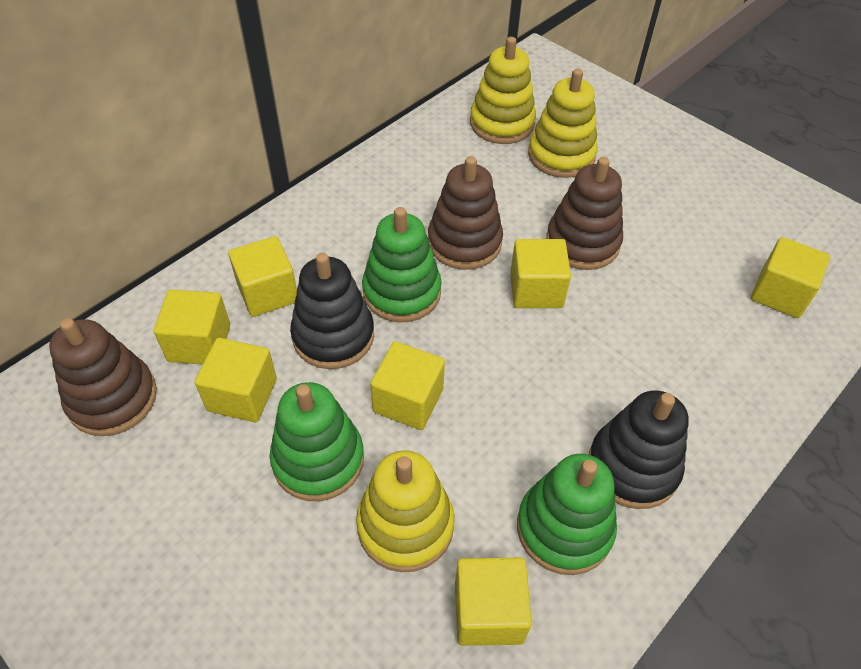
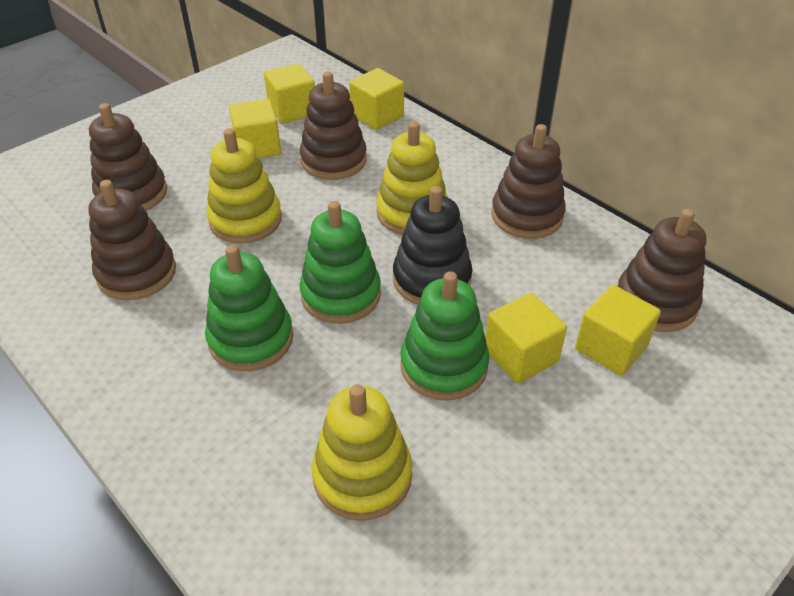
black stacking toy: [290,253,374,369] [589,390,689,509] = 2 -> [393,186,472,305] = 1
brown stacking toy: [49,318,157,436] [428,156,503,270] [546,157,623,270] = 3 -> [88,180,176,300] [89,103,167,211] [300,71,367,180] [491,124,566,239] [617,209,706,332] = 5
yellow cube: [154,289,230,365] [195,338,277,422] [228,236,297,317] [370,341,445,430] [455,558,532,646] [510,239,571,308] [751,237,830,318] = 7 -> [229,99,281,158] [264,63,315,124] [349,68,404,130] [485,293,567,384] [575,285,661,376] = 5

